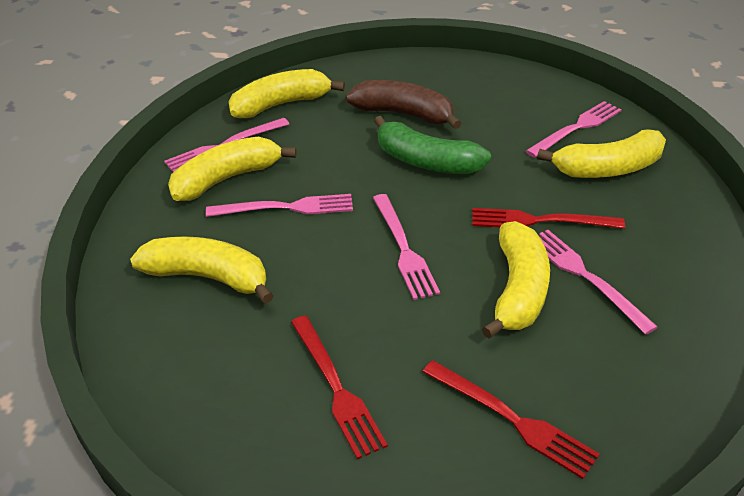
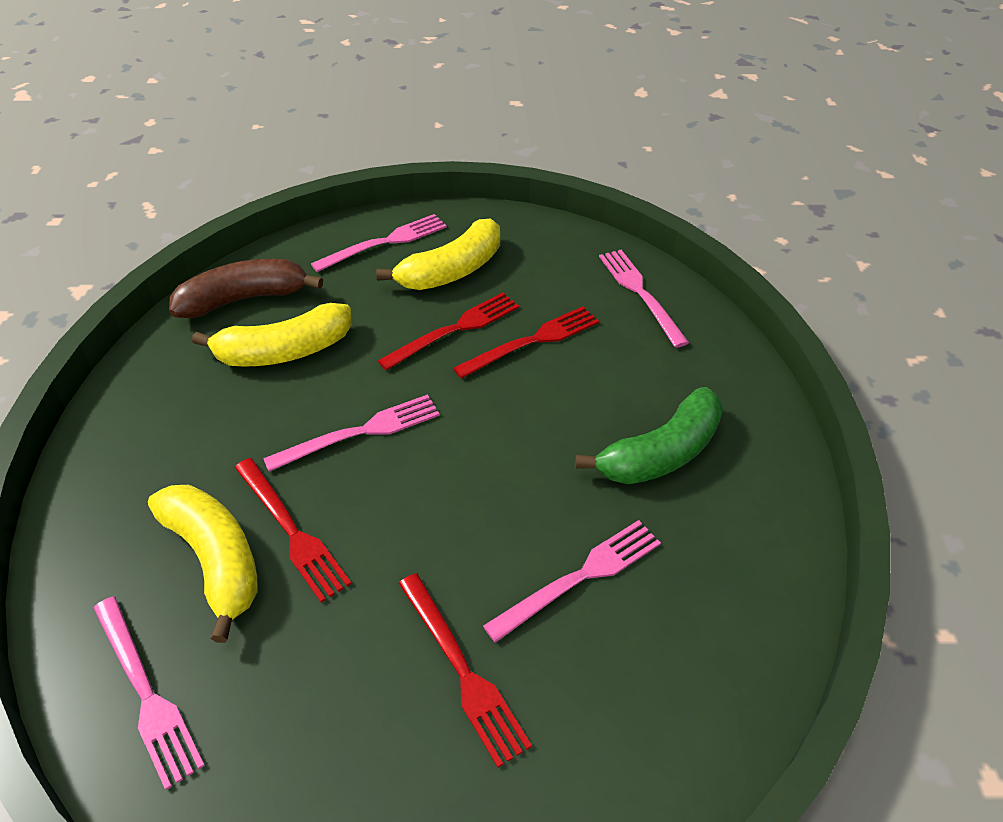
red fork: [291,316,388,459] [423,360,600,479] [472,208,625,229] = 3 -> [234,458,352,603] [378,293,519,371] [398,573,532,767] [453,306,599,379] = 4
yellow banana: [130,236,274,304] [168,137,296,201] [229,69,345,118] [482,221,550,339] [537,129,666,178] = 5 -> [148,485,258,643] [192,303,351,367] [376,219,500,290] = 3

